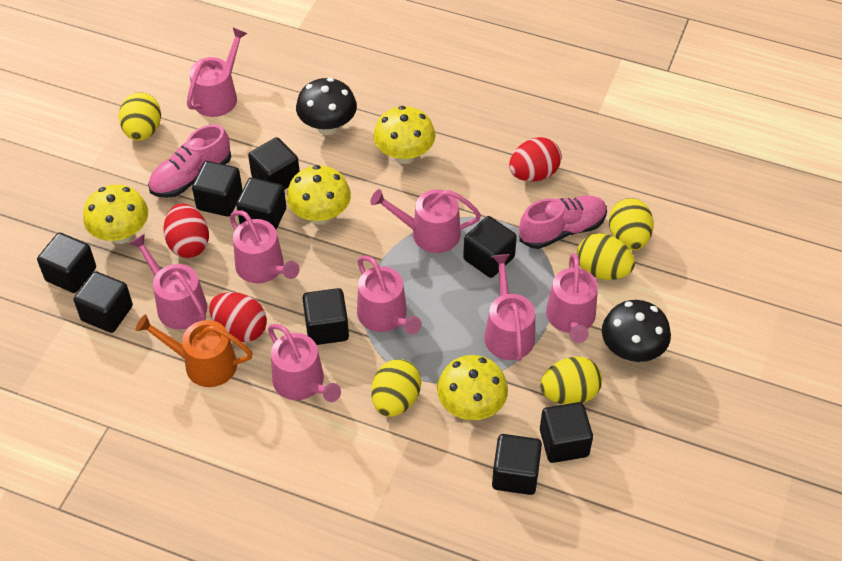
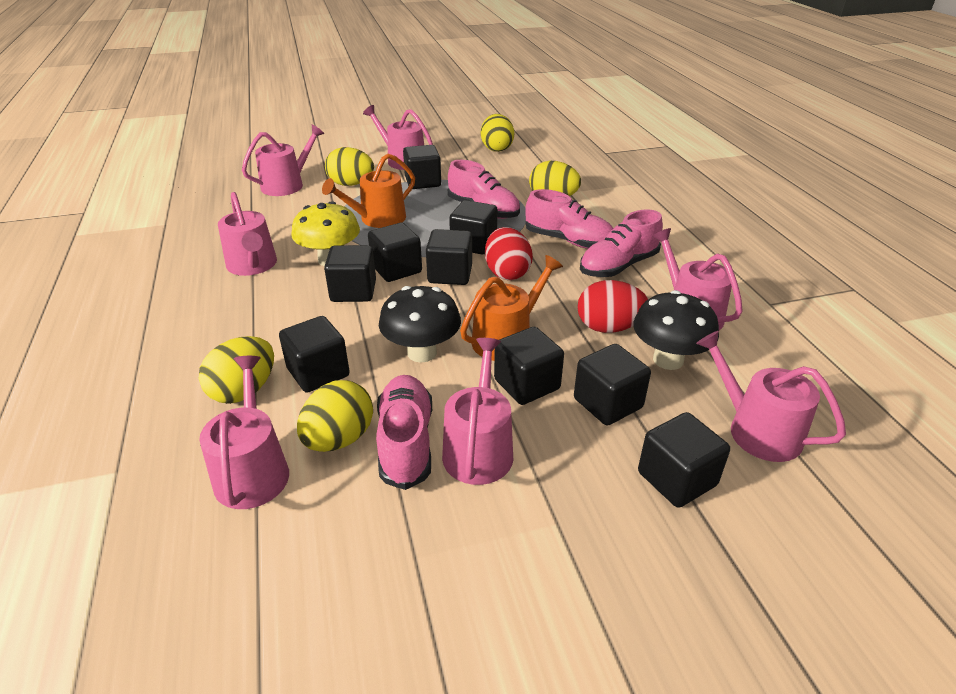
orange watering can: [136,314,253,387] = 1 -> [322,154,415,228] [460,255,563,361] = 2
pink shoe: [148,124,231,198] [519,195,607,249] = 2 -> [376,375,432,490] [448,160,520,219] [525,189,613,249] [580,209,663,277] = 4
pink watering can: [129,234,207,329] [187,28,248,117] [229,210,300,283] [268,324,341,402] [357,256,421,334] [370,189,481,253] [484,254,535,361] [546,253,598,343] = 8 -> [199,356,289,509] [218,192,277,276] [242,124,324,196] [363,105,433,170] [442,338,513,485] [652,228,743,331] [696,331,846,462] = 7
red egg: [163,203,209,258] [209,292,267,342] [509,137,561,181] = 3 -> [485,227,533,280] [577,280,648,333] = 2
yellow mushroom: [83,185,148,244] [287,165,351,225] [373,106,435,164] [437,355,508,420] = 4 -> [291,201,360,266] = 1

